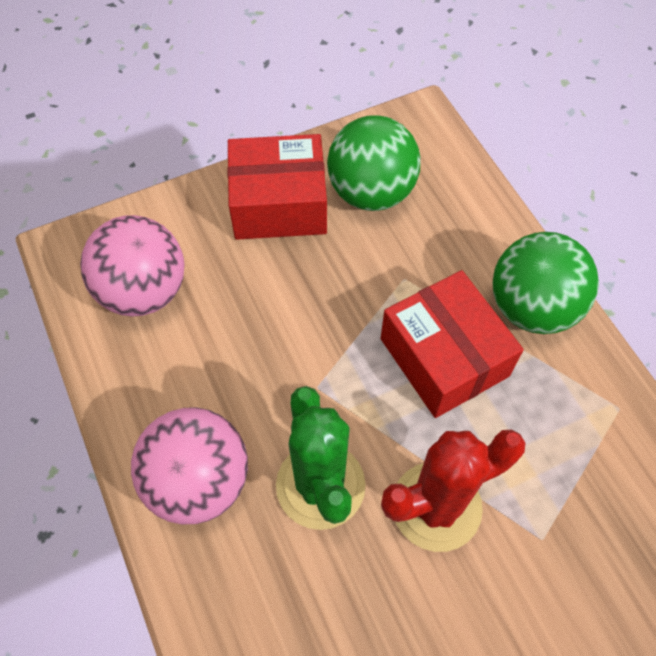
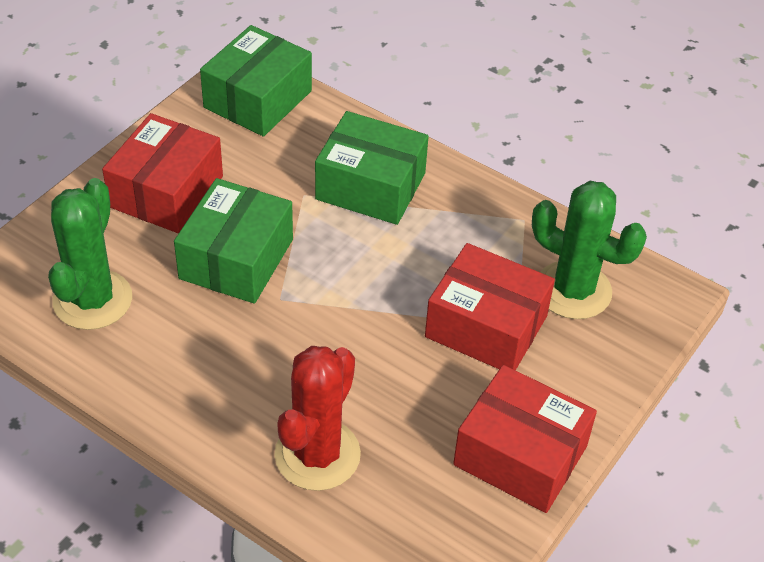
green ball: [327,115,421,211] [493,232,599,334] = 2 -> none = 0
green box: none = 0 -> [174,178,293,304] [200,25,312,136] [315,111,429,225] = 3
green cactus: [276,386,366,530] = 1 -> [48,178,132,330] [532,181,647,319] = 2
pink ball: [80,215,185,317] [131,407,248,524] = 2 -> none = 0
red box: [227,134,327,240] [381,270,524,418] = 2 -> [102,113,223,233] [425,243,555,370] [453,365,597,513] = 3

